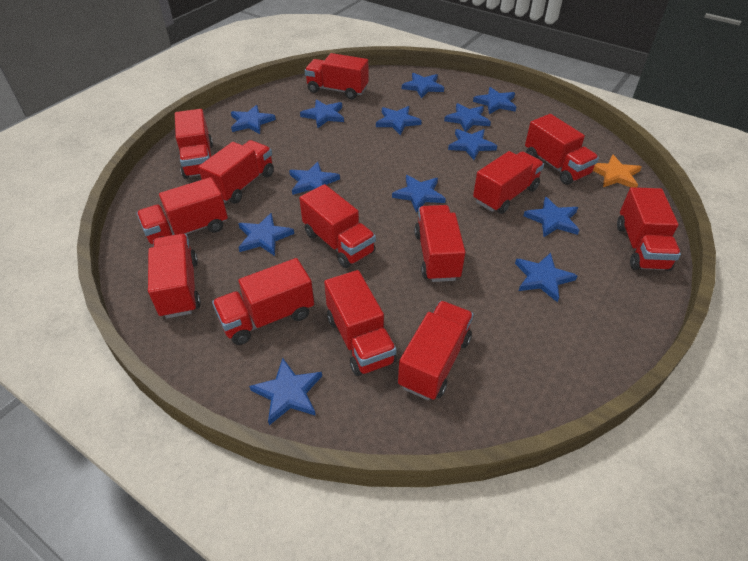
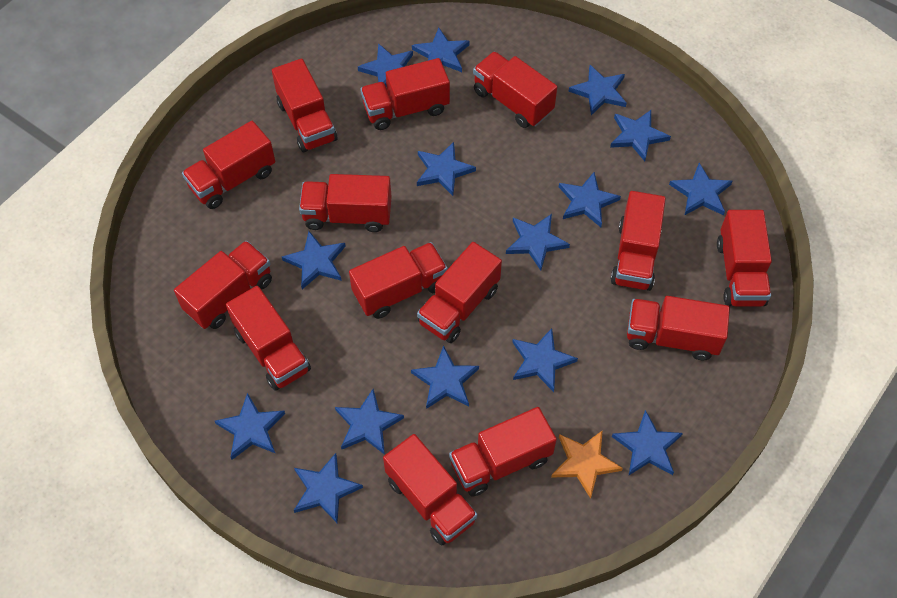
blue star: [231,105,276,134] [238,213,294,256] [249,358,322,425] [289,162,340,195] [300,99,344,128] [376,106,422,135] [392,175,446,213] [402,73,444,98] [444,103,491,132] [448,129,497,160] [473,87,516,114] [515,253,578,302] [523,197,579,237] = 13 -> [215,393,285,460] [282,231,346,289] [294,453,363,523] [335,389,404,455] [358,43,413,87] [411,346,479,409] [412,27,470,72] [417,142,476,196] [506,214,570,270] [512,328,578,392] [559,172,621,227] [569,65,627,115] [610,110,671,161] [612,410,683,475] [669,163,732,216] = 15
red truck: [137,177,228,246] [148,234,201,318] [175,109,213,179] [198,140,274,203] [212,258,314,345] [299,184,376,268] [305,53,369,99] [324,270,397,376] [398,301,474,400] [414,205,465,282] [473,151,544,214] [525,114,599,185] [617,187,681,271] = 13 -> [174,241,272,329] [182,121,275,209] [226,286,311,391] [272,59,337,152] [299,174,392,232] [349,242,448,319] [360,58,450,130] [383,434,477,546] [417,242,502,343] [449,407,557,497] [473,51,557,128] [611,191,666,291] [627,296,730,361] [717,210,772,307] = 14

